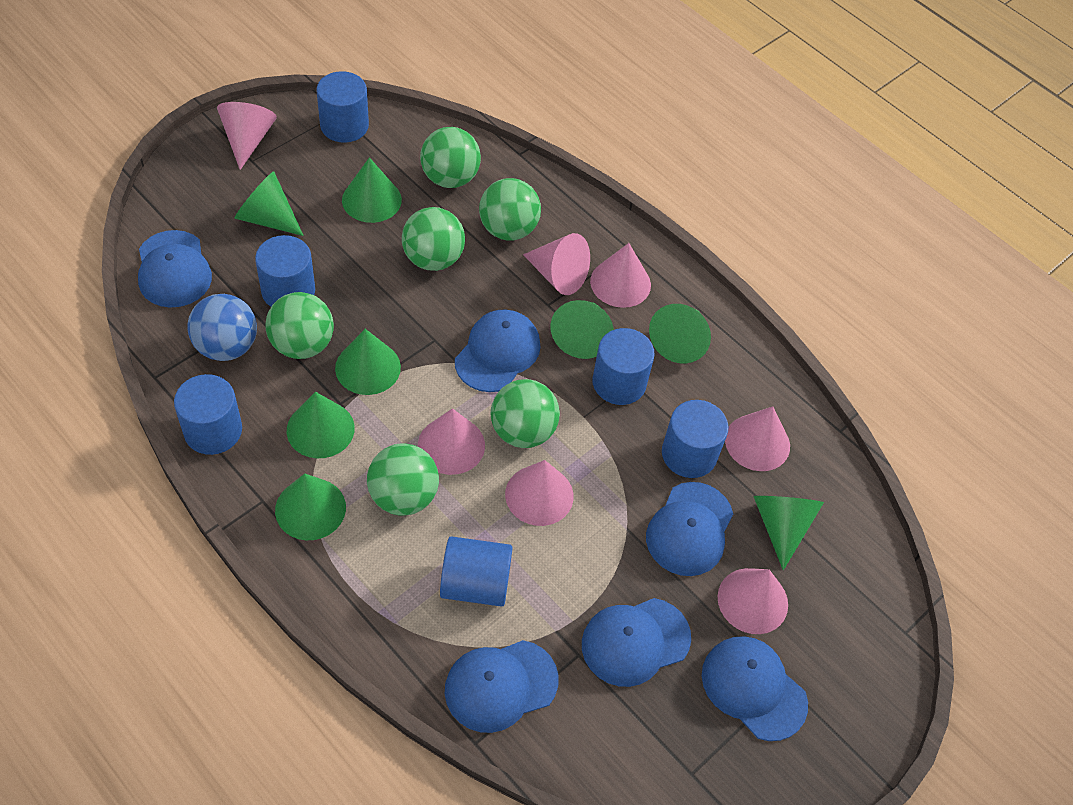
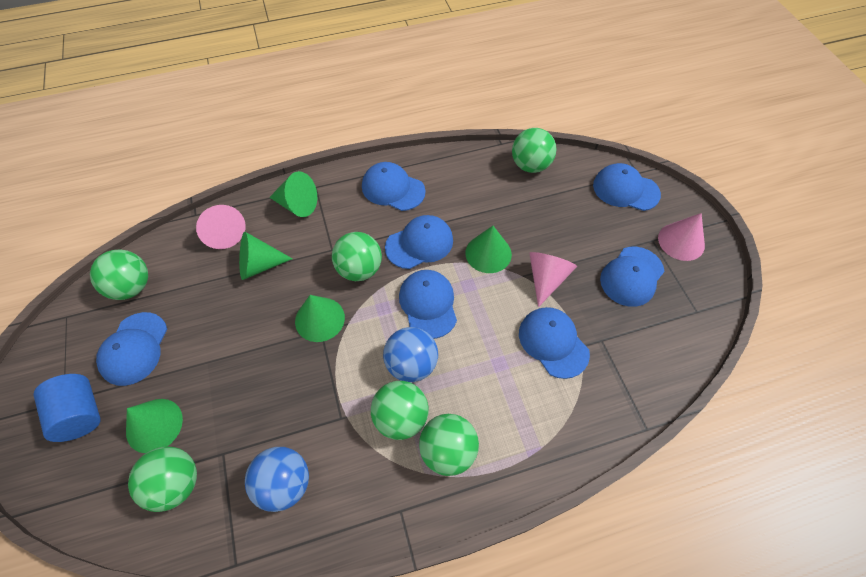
blue ball: [187,294,257,361] = 1 -> [245,447,309,512] [383,327,438,382] = 2
blue cap: [138,230,212,308] [445,640,559,733] [455,310,541,392] [582,598,691,687] [646,482,733,576] [702,636,808,741] = 6 -> [96,312,167,386] [362,162,426,211] [385,215,453,269] [399,270,457,339] [519,307,590,379] [593,163,661,211] [600,247,665,307] = 7
blue cylinder: [174,374,242,455] [255,235,315,307] [316,71,369,143] [440,536,513,607] [592,328,655,405] [662,400,728,478] = 6 -> [33,374,101,442] = 1
green cone: [235,171,304,236] [275,474,346,540] [287,392,355,458] [335,329,401,395] [342,157,402,223] [551,300,614,359] [649,304,711,363] [753,496,824,571] = 8 -> [126,399,183,453] [239,232,293,280] [269,171,317,217] [295,295,345,342] [466,226,512,273] = 5
pink cone: [217,102,277,170] [418,408,485,475] [505,460,574,526] [523,233,590,295] [590,243,651,308] [718,568,788,634] [725,406,790,471] = 7 -> [196,205,246,249] [529,252,577,307] [658,213,705,261] = 3

